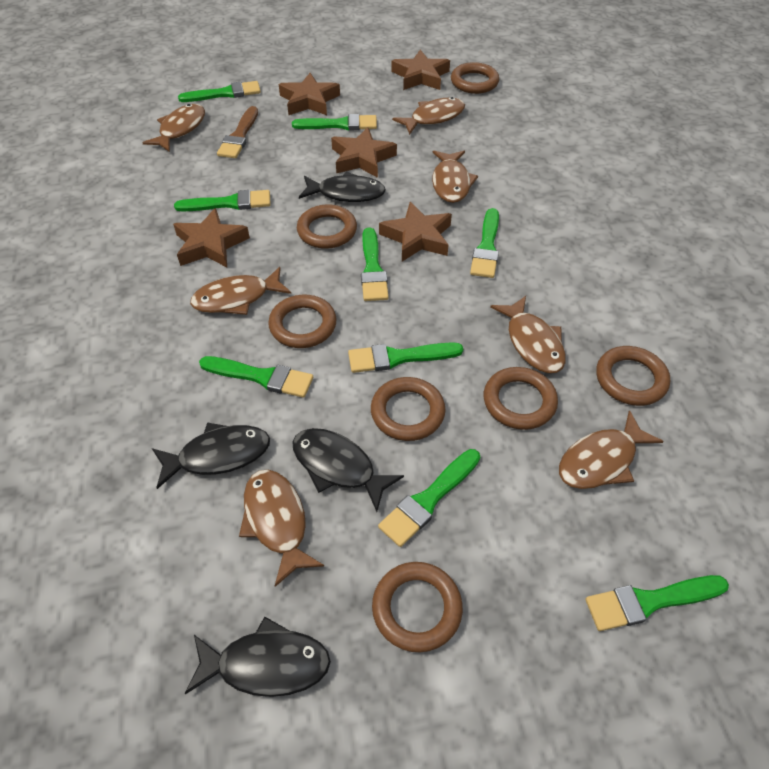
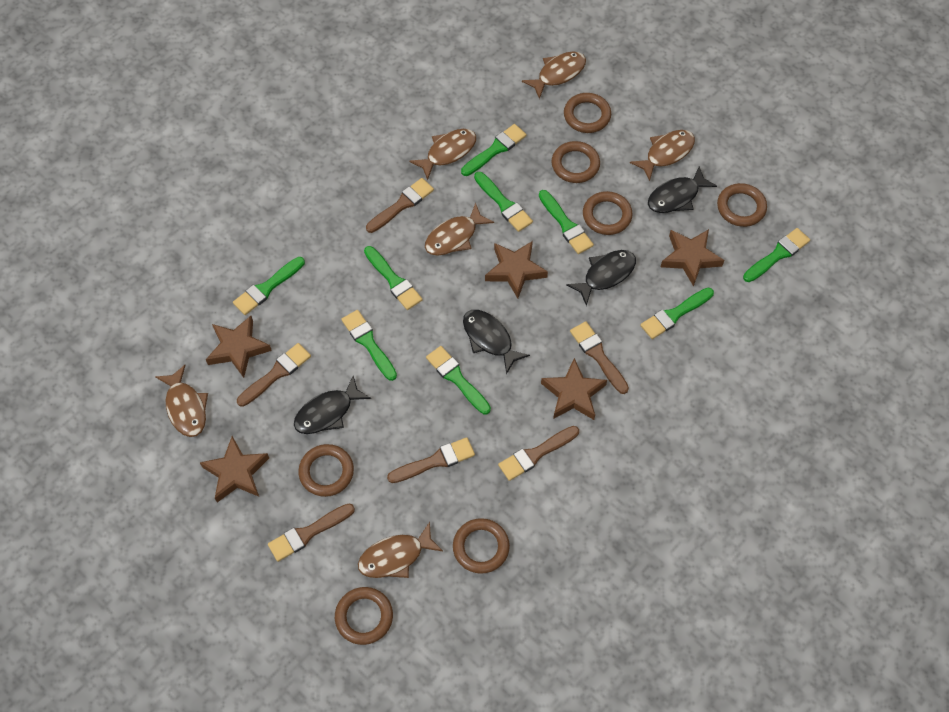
brown brush: [217,106,258,158] = 1 -> [237,343,311,407] [268,503,355,562] [366,178,434,233] [387,437,475,483] [498,426,579,481] [570,321,629,394] = 6
brown fish: [142,104,205,152] [190,267,291,315] [239,469,324,587] [392,97,465,135] [432,151,478,203] [490,296,566,373] [559,410,664,489] = 7 -> [155,365,208,437] [358,522,443,578] [409,129,476,180] [425,203,494,256] [522,51,586,99] [630,130,695,181] = 6

